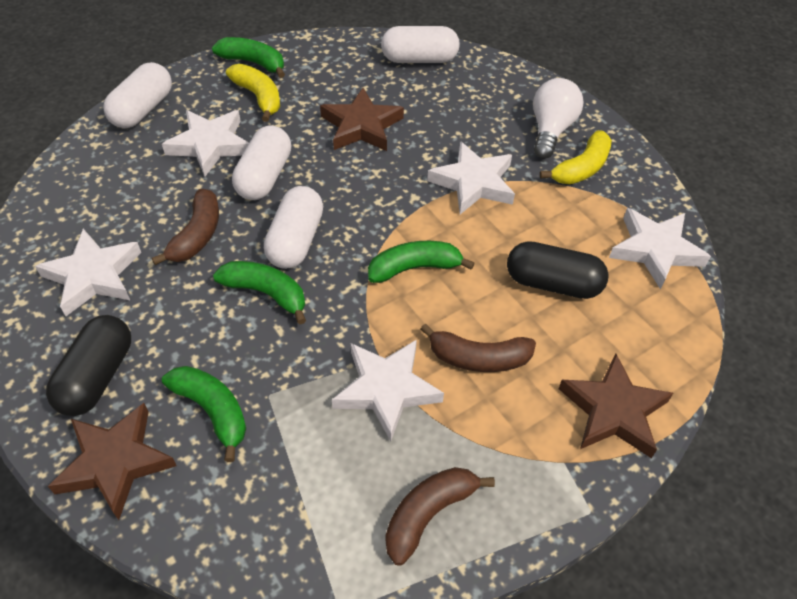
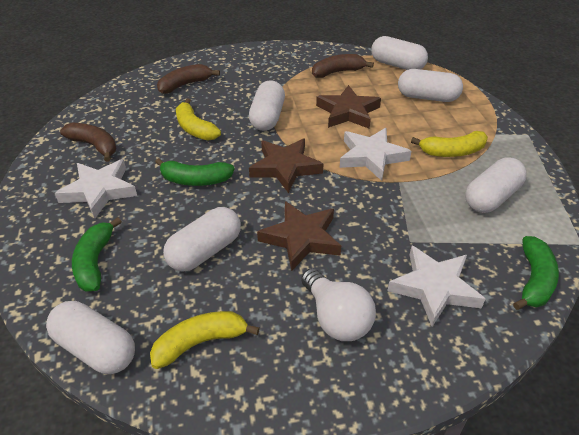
black capsule: [46,315,131,416] [507,241,609,299] = 2 -> none = 0
green banana: [162,366,246,462] [212,37,285,78] [213,261,306,324] [368,241,475,283] = 4 -> [72,217,122,292] [155,158,235,186] [513,236,559,310] = 3
white capsule: [103,62,172,128] [232,125,291,200] [264,186,323,269] [381,26,460,63] = 4 -> [46,301,135,374] [163,207,241,272] [249,80,285,131] [371,36,428,70] [398,69,463,102] [465,157,527,213] = 6
white star: [35,229,141,316] [162,110,249,176] [332,339,444,441] [427,141,515,214] [609,208,711,290] = 5 -> [55,159,137,218] [340,128,411,181] [387,246,485,327] = 3
yellow banana: [226,64,280,122] [540,130,612,184] = 2 -> [150,311,260,369] [176,98,221,141] [411,131,488,157] = 3

